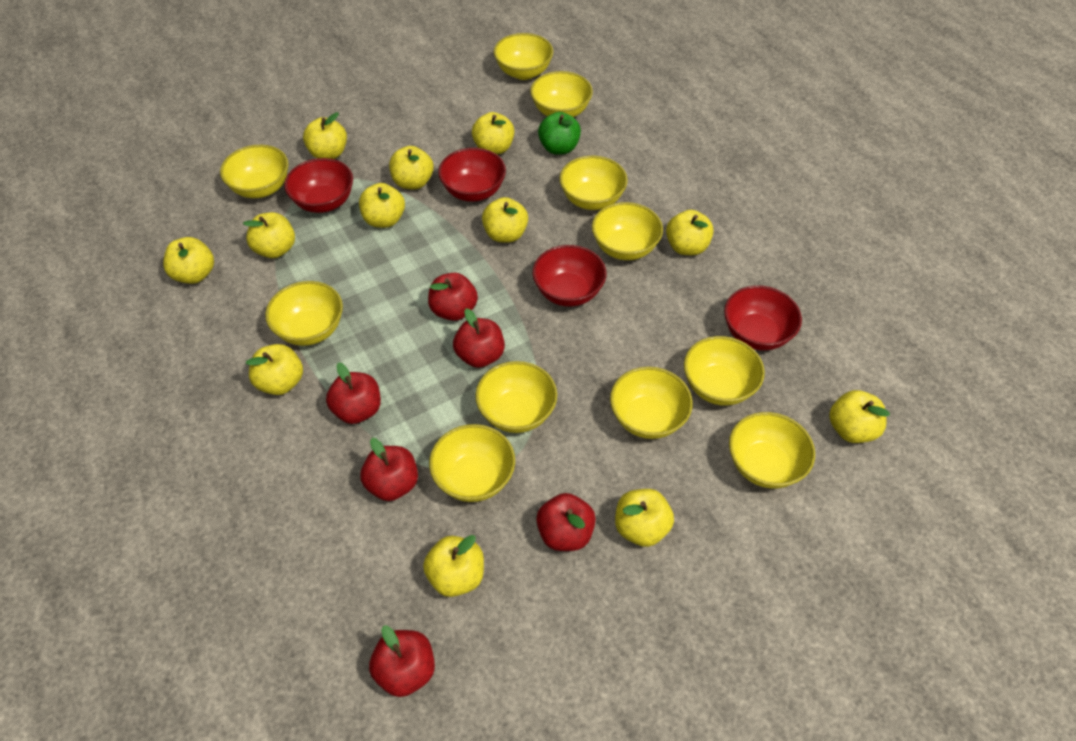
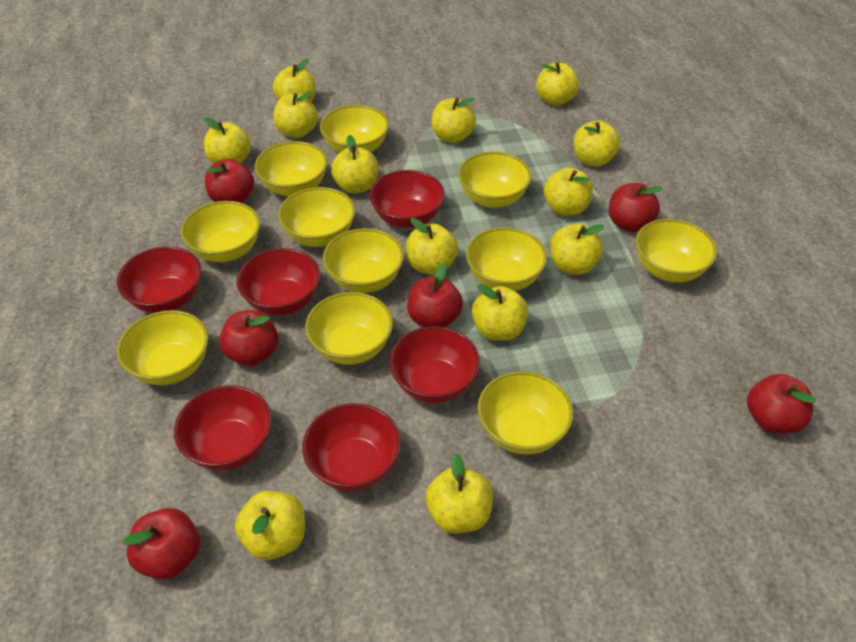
green apple: [538,112,581,155] = 1 -> none = 0
red bowl: [284,158,353,213] [438,148,506,202] [533,245,606,307] [724,285,802,351] = 4 -> [117,246,202,313] [174,386,272,470] [237,248,320,315] [302,403,401,491] [369,170,445,228] [389,326,480,403] = 6
yellow apple: [163,237,214,284] [243,212,295,258] [246,344,303,395] [303,112,347,159] [359,183,405,228] [389,146,433,189] [423,535,484,597] [472,112,514,155] [482,197,528,243] [615,489,674,547] [666,210,714,255] [829,390,890,443] = 12 -> [204,118,251,164] [235,491,305,560] [273,59,316,102] [273,92,318,138] [331,135,378,194] [406,218,458,275] [426,453,493,533] [432,98,476,143] [472,284,528,341] [536,62,579,106] [544,167,593,216] [550,224,604,275] [573,121,620,167] = 13

